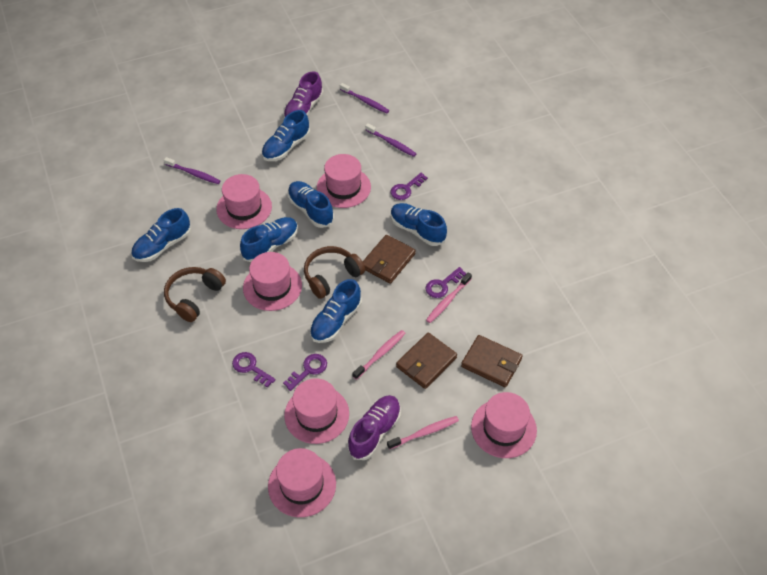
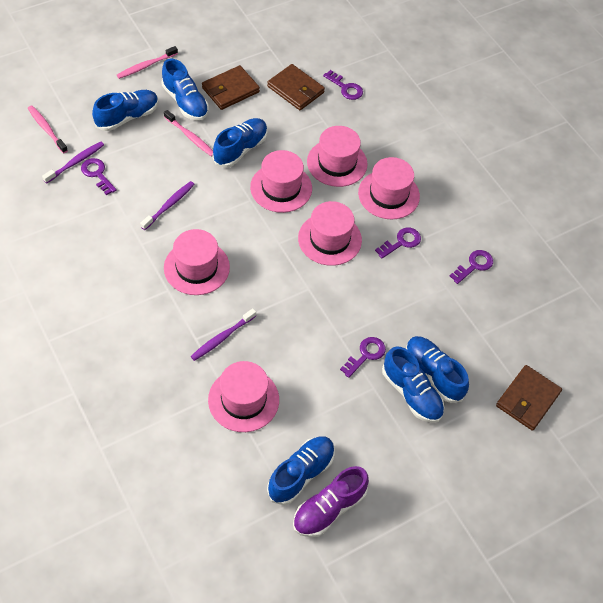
brown headphones: [164,267,226,322] [304,246,365,299] = 2 -> none = 0
purple key: [232,352,276,387] [283,354,327,391] [391,173,428,200] [426,267,466,298] = 4 -> [81,158,117,195] [323,70,363,100] [340,337,386,378] [375,227,421,259] [450,250,493,284] = 5
purple shoe: [283,71,323,118] [347,395,401,460] = 2 -> [293,466,369,537] = 1

